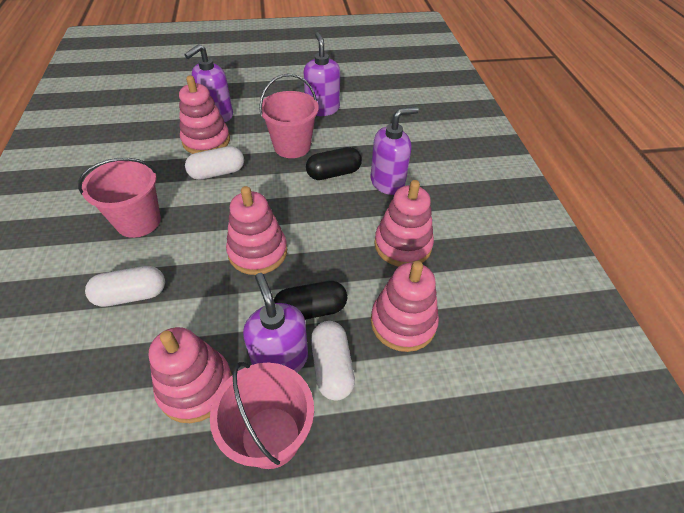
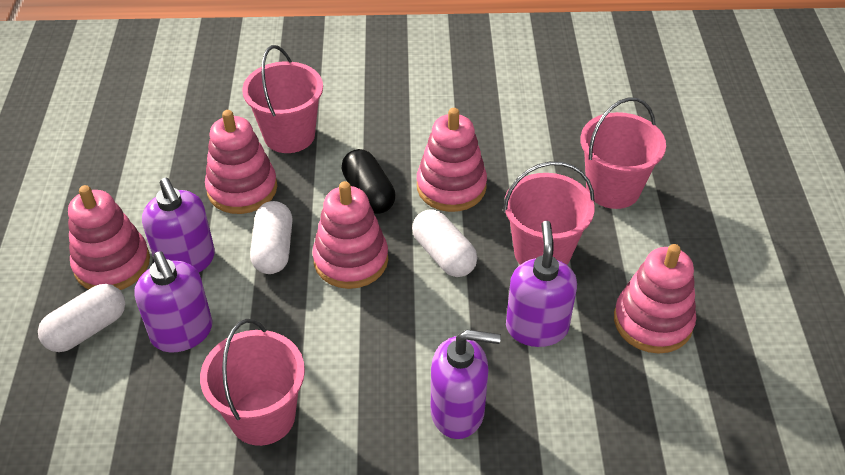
black capsule: [274,280,347,320] [306,147,362,180] = 2 -> [342,149,395,214] = 1
pink bucket: [78,158,161,238] [210,362,314,469] [259,74,319,158] = 3 -> [200,319,305,446] [242,45,323,153] [503,161,595,265] [580,97,666,209] = 4

